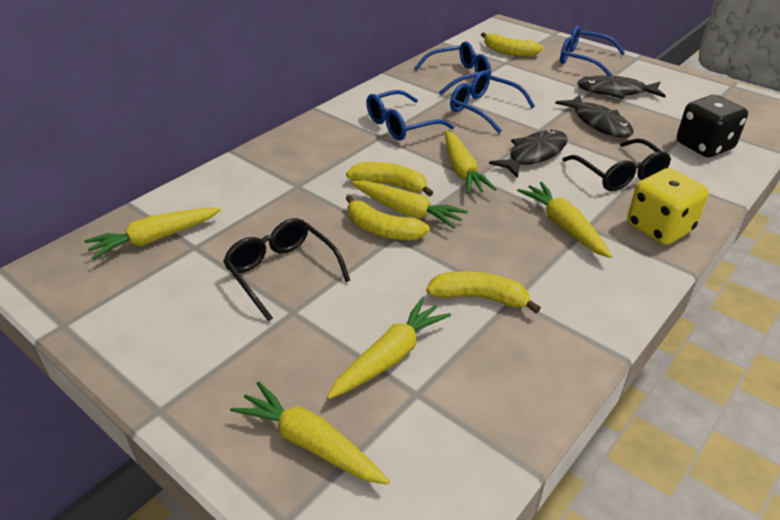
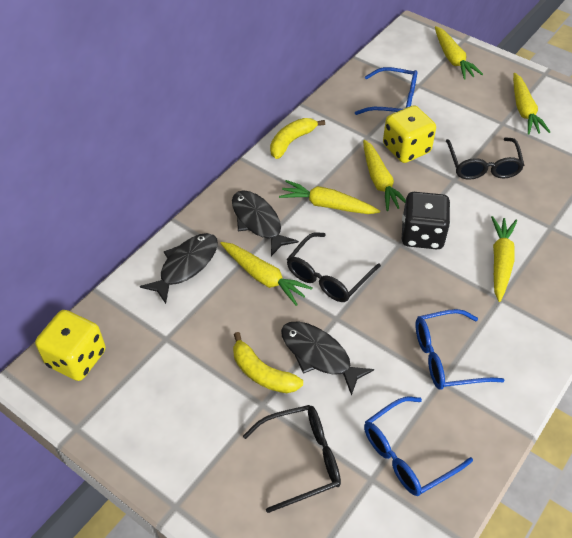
black glasses: [223,218,350,322] [562,138,671,191] = 2 -> [243,405,341,513] [287,232,381,302] [446,138,524,180] = 3
blue glasses: [366,90,454,141] [414,41,491,95] [450,70,535,133] [560,26,625,76] = 4 -> [355,67,417,115] [364,397,473,496] [415,309,504,390] = 3
yellow banana: [346,162,434,197] [346,195,430,240] [426,271,541,313] [481,32,543,57] = 4 -> [233,332,303,393] [270,118,325,159] = 2
yellow dice: [627,168,709,245] = 1 -> [35,310,106,381] [383,105,436,163] = 2

